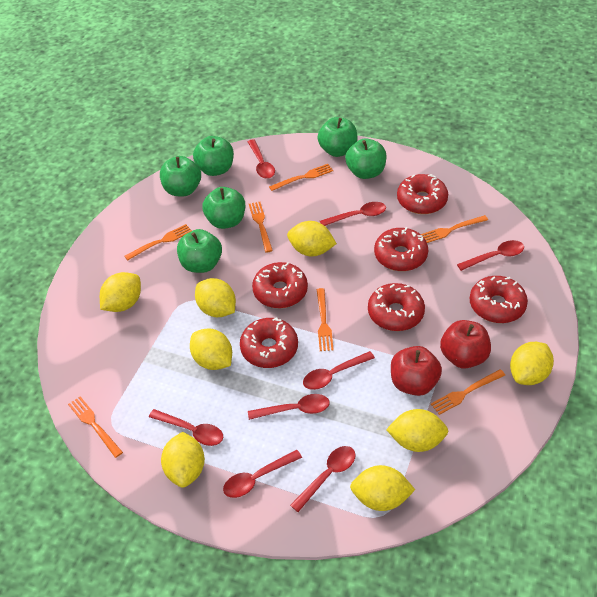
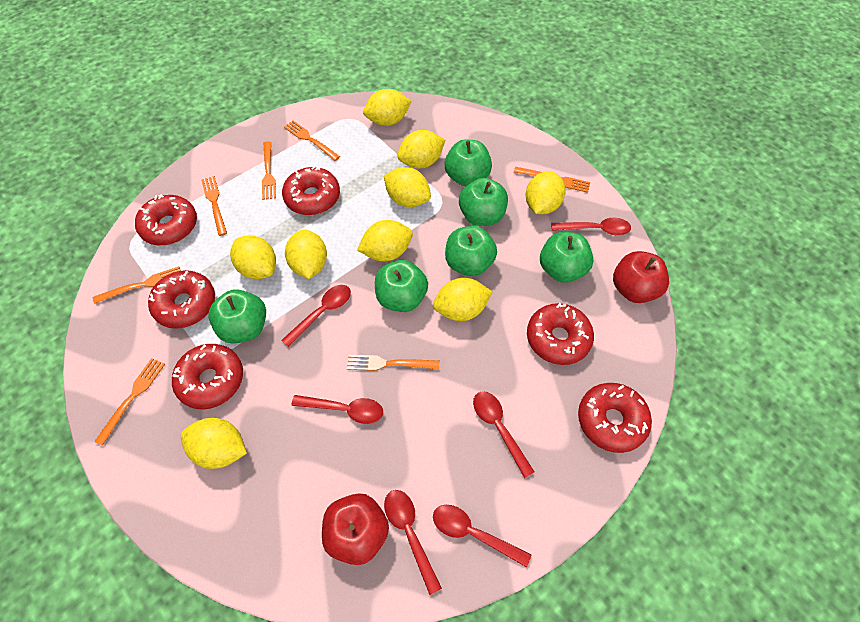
red spoon: [149,409,223,446] [223,450,302,498] [248,139,275,179] [248,394,330,420] [290,446,356,512] [303,351,375,390] [320,202,386,226] [457,240,524,271] = 8 -> [282,285,351,347] [291,395,383,424] [384,490,442,595] [433,505,531,568] [473,391,535,478] [551,218,631,235] = 6
yellow lemon: [100,272,141,312] [161,432,205,488] [190,328,232,370] [195,278,236,317] [287,221,337,256] [350,465,415,511] [386,409,448,452] [510,342,554,385] = 8 -> [181,418,247,469] [230,235,276,279] [285,230,327,279] [357,220,413,261] [363,89,412,126] [384,167,431,207] [397,130,445,168] [433,278,492,321] [526,171,565,214] = 9

